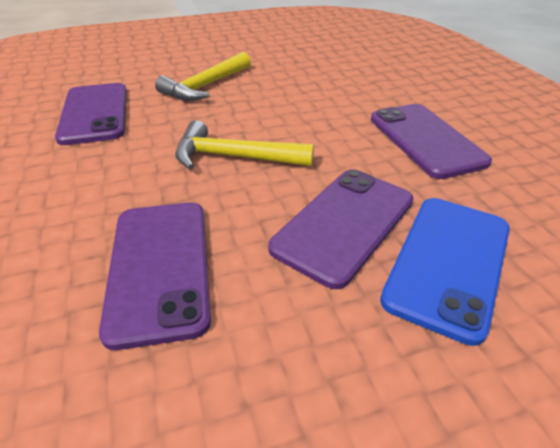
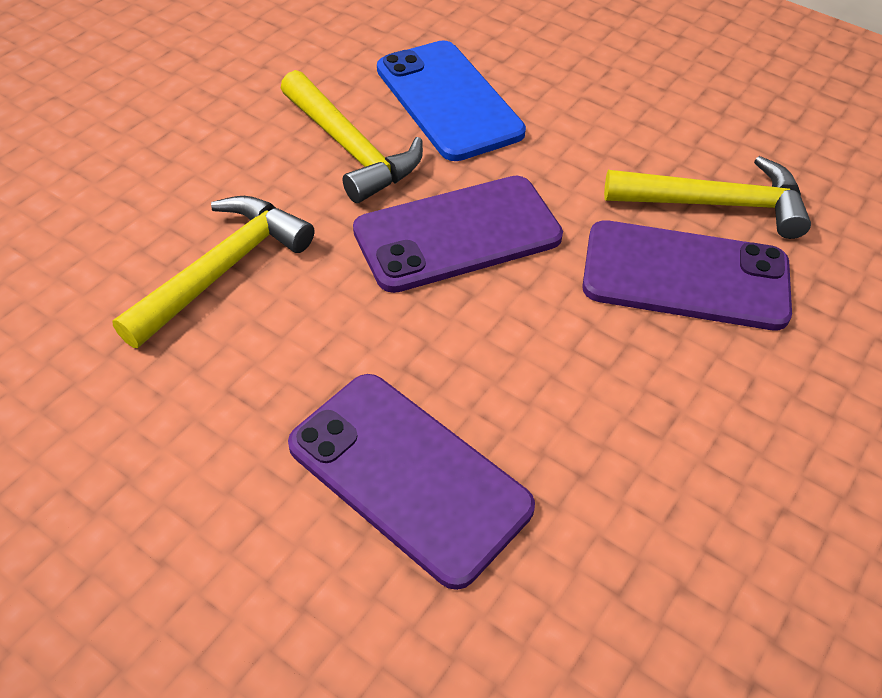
purple phone: [55,83,127,145] [99,202,211,350] [268,169,413,289] [371,104,492,179] = 4 -> [288,374,535,590] [353,176,563,293] [582,220,792,330] = 3
yellow hammer: [155,52,251,101] [175,120,314,170] = 2 -> [112,196,314,348] [281,70,423,203] [604,156,811,239] = 3

